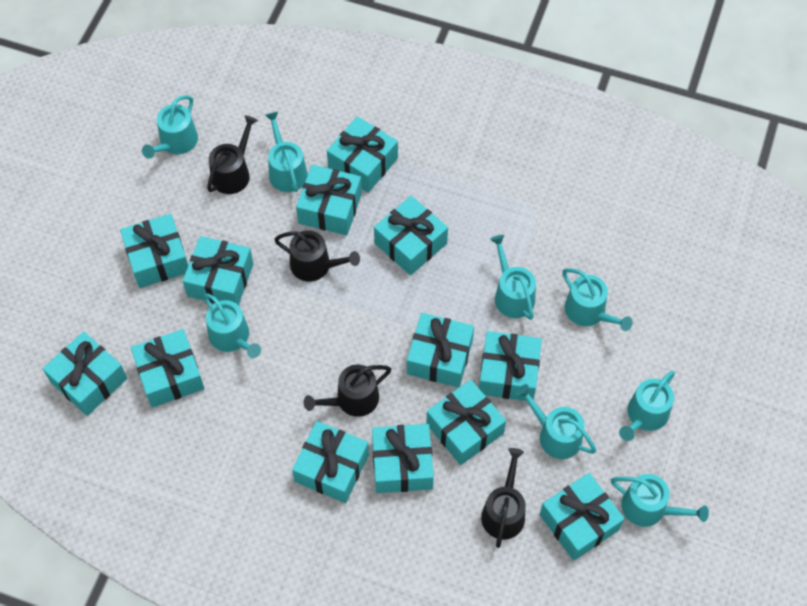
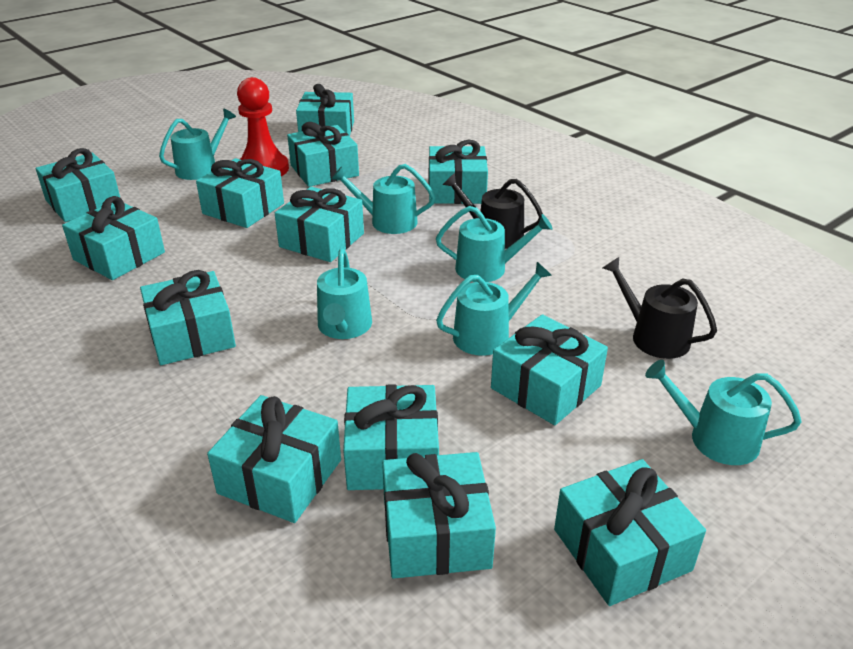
black watering can: [207,115,258,194] [274,230,360,282] [304,364,391,417] [481,448,526,548] = 4 -> [442,173,543,249] [603,257,717,359] = 2
red pawn: none = 0 -> [237,77,289,176] = 1
turquoise watering can: [142,95,198,159] [203,293,261,358] [265,112,308,192] [490,235,536,320] [515,384,597,459] [562,268,633,331] [611,474,709,527] [619,371,675,441] = 8 -> [159,108,236,180] [317,249,372,339] [331,164,435,234] [436,206,553,282] [436,262,552,356] [645,360,802,465] = 6

